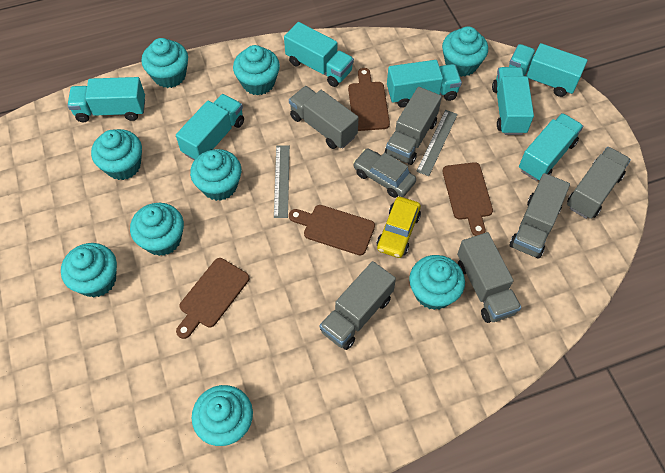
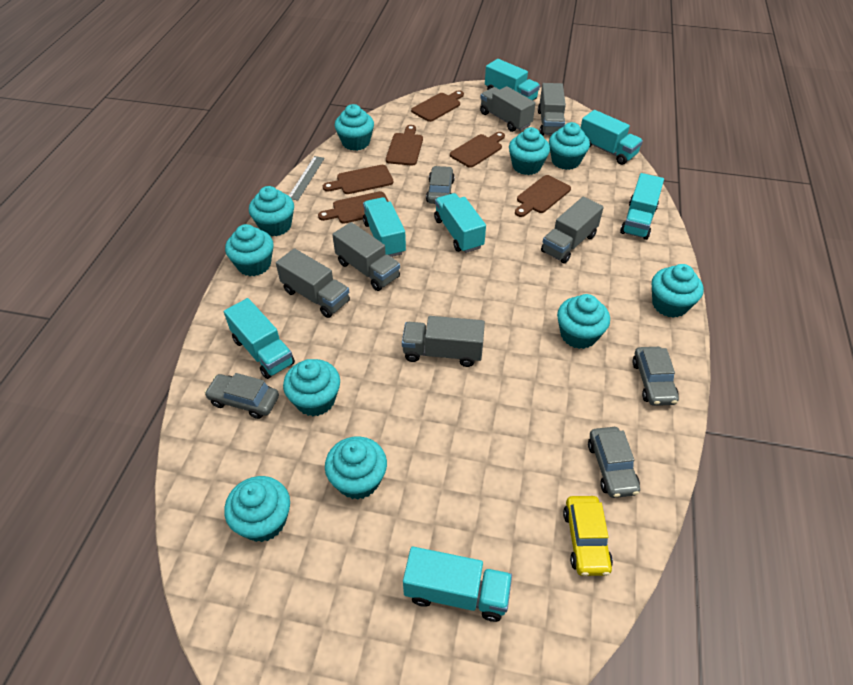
brown cutting board: [176,258,249,339] [289,205,375,255] [348,68,390,131] [443,162,493,236] = 4 -> [318,191,389,224] [323,165,394,194] [386,125,423,166] [411,90,464,122] [450,132,505,168] [515,175,571,217] = 6
grey car: [353,149,416,198] = 1 -> [204,373,279,419] [426,166,455,204] [588,427,640,498] [632,347,679,406] = 4
grey ruler: [274,145,290,218] [416,110,458,176] = 2 -> [289,156,325,201] = 1
turquoise cupcake: [61,243,117,297] [91,129,142,180] [130,203,184,256] [141,38,188,88] [190,149,241,201] [192,385,253,446] [233,45,280,95] [409,255,465,310] [442,26,488,77] = 9 -> [224,476,290,542] [225,224,274,276] [249,186,294,236] [283,359,340,416] [325,436,387,500] [335,104,374,151] [509,127,550,175] [549,122,590,170] [557,294,610,349] [652,264,703,318] = 10

